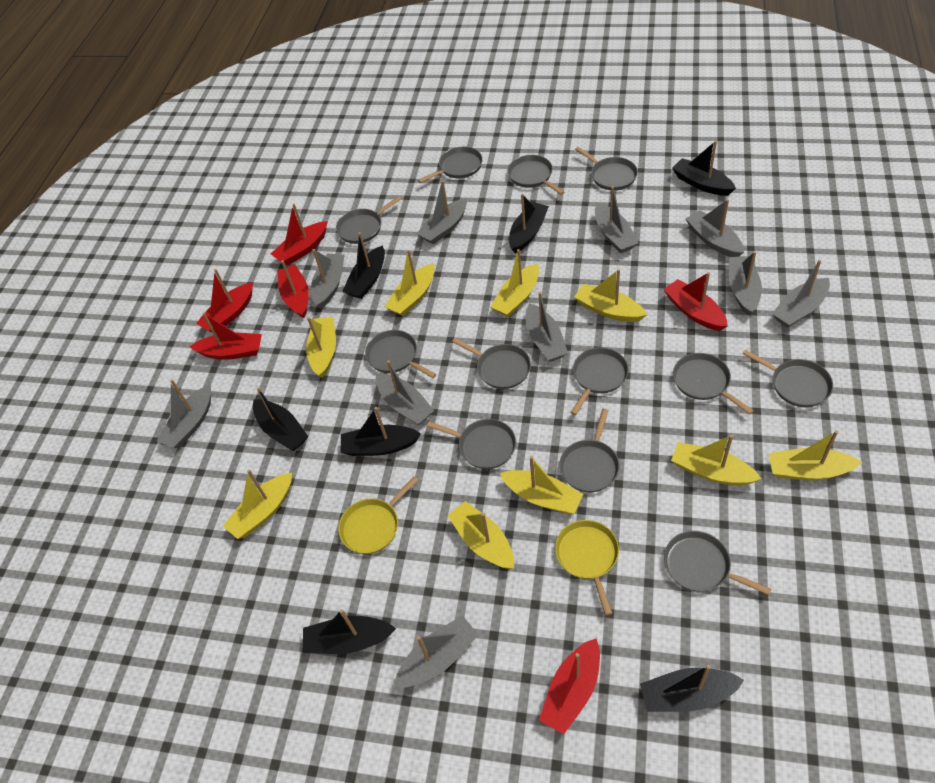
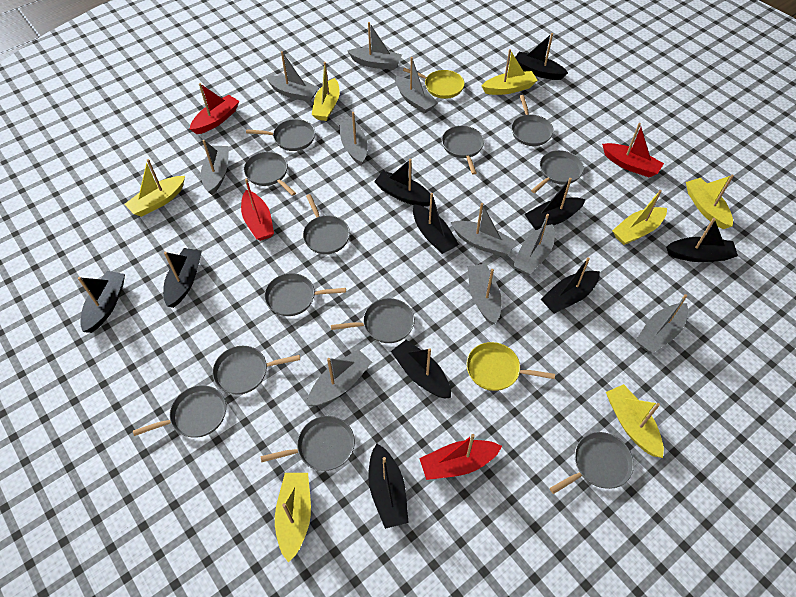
black boat: [253,387,308,451] [303,609,396,654] [341,407,421,456] [342,232,385,299] [509,194,549,253] [640,665,744,712] [672,141,736,196] = 7 -> [78,271,125,333] [163,248,202,308] [368,444,409,529] [374,159,430,207] [391,340,451,398] [413,193,459,254] [515,33,568,80] [525,178,586,230] [541,257,600,314] [666,218,738,262] = 10
red boat: [189,313,262,360] [196,269,253,333] [271,203,328,266] [277,260,309,318] [539,638,600,734] [663,272,728,331] = 6 -> [190,83,239,134] [241,179,274,241] [419,434,502,480] [602,123,664,177] = 4
yellow boat: [223,469,292,539] [306,317,336,378] [384,250,434,316] [447,501,514,569] [490,249,539,317] [500,456,584,514] [574,269,647,322] [671,435,762,485] [769,430,862,480] = 9 -> [124,159,185,217] [275,473,311,563] [312,62,340,121] [482,49,538,95] [606,384,664,458] [612,190,667,245] [686,175,734,229] = 7

